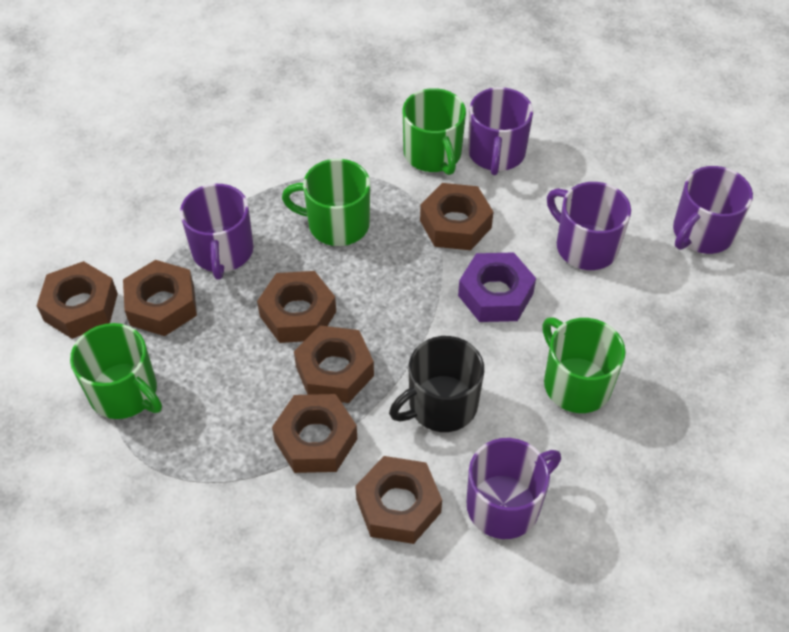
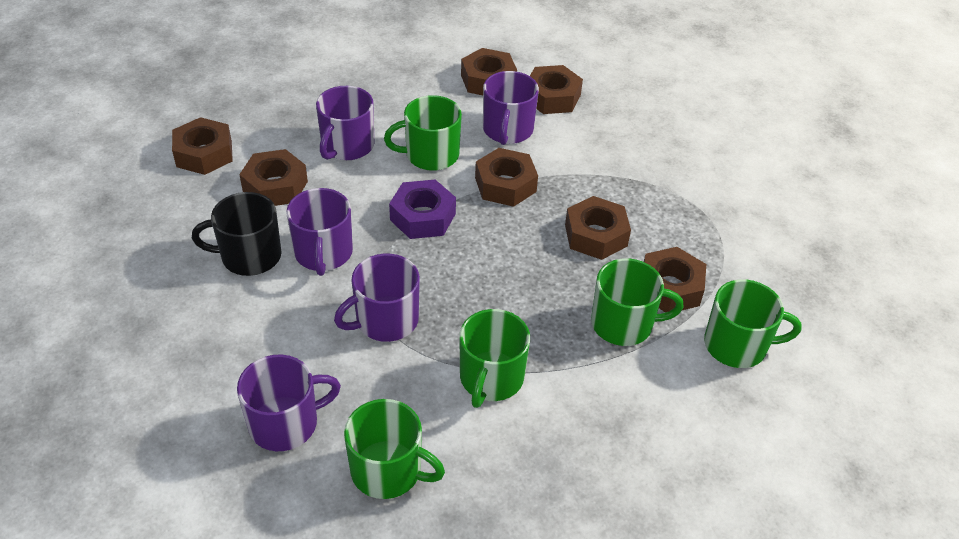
green mug: [70,323,162,419] [282,159,370,246] [403,88,466,175] [542,318,626,413] = 4 -> [344,399,445,499] [384,95,462,171] [459,309,530,408] [591,258,684,346] [704,279,802,368] = 5

